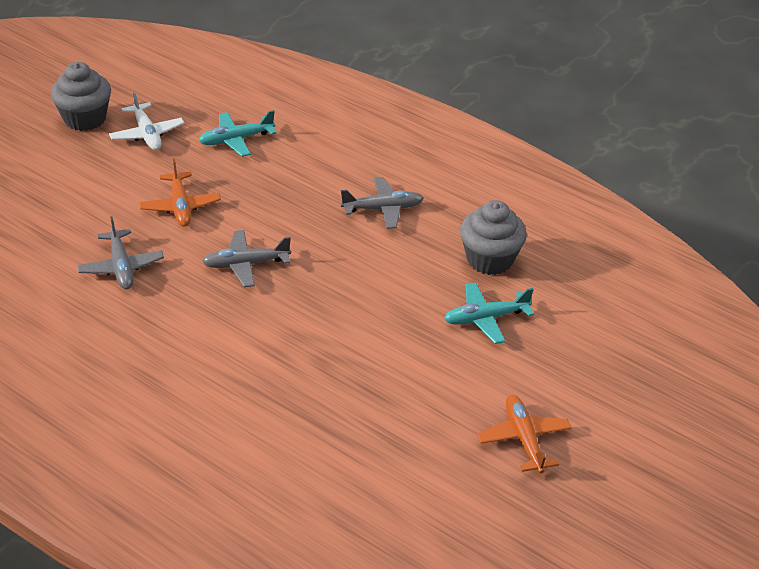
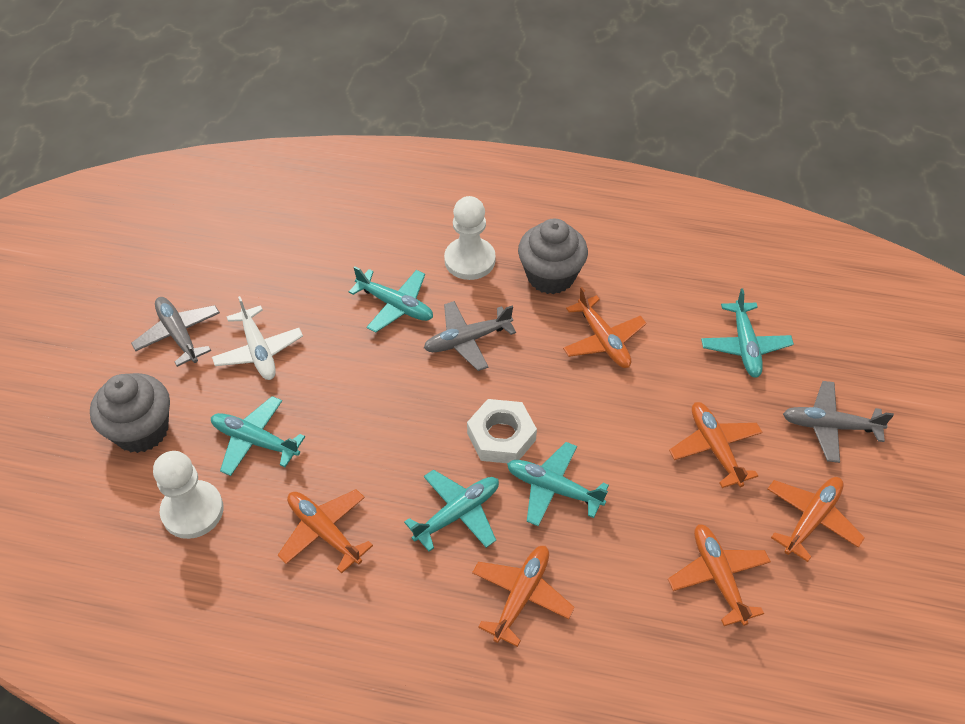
orange plane: [140,159,221,227] [477,395,572,473] = 2 -> [278,489,373,574] [472,546,575,647] [563,287,647,368] [668,524,771,626] [669,402,762,488] [768,477,865,562] = 6
turquoise plane: [198,110,277,157] [444,282,534,344] = 2 -> [211,396,305,476] [349,266,433,333] [404,470,499,552] [507,442,609,526] [701,288,794,378] = 5
white nut: none = 0 -> [467,399,537,463] = 1
white pawn: none = 0 -> [153,451,223,539] [444,196,496,280] = 2

